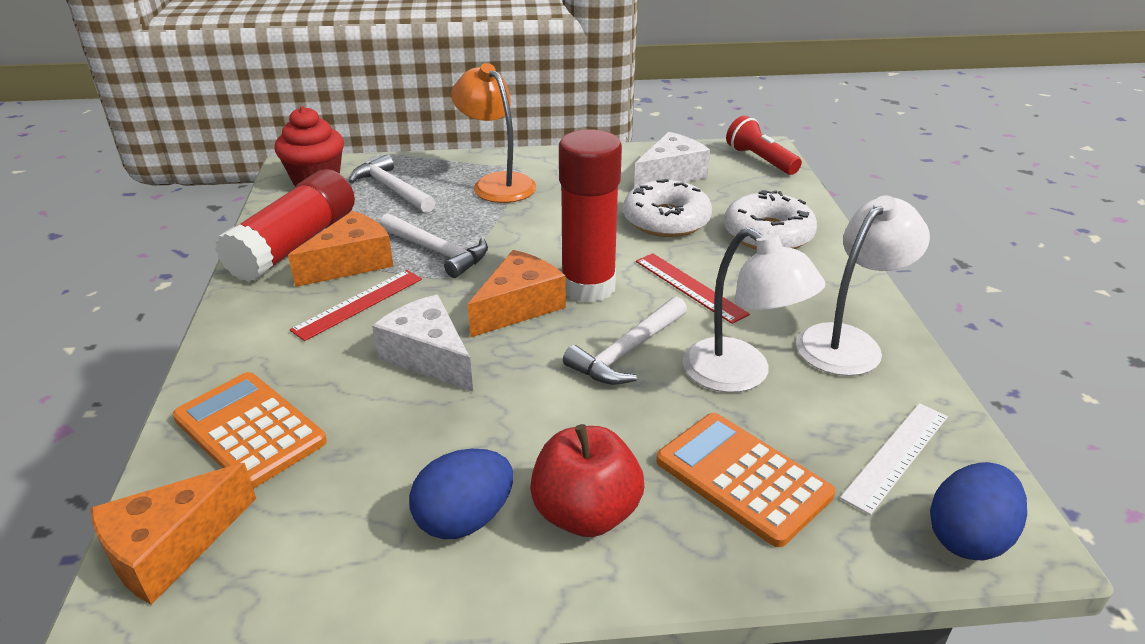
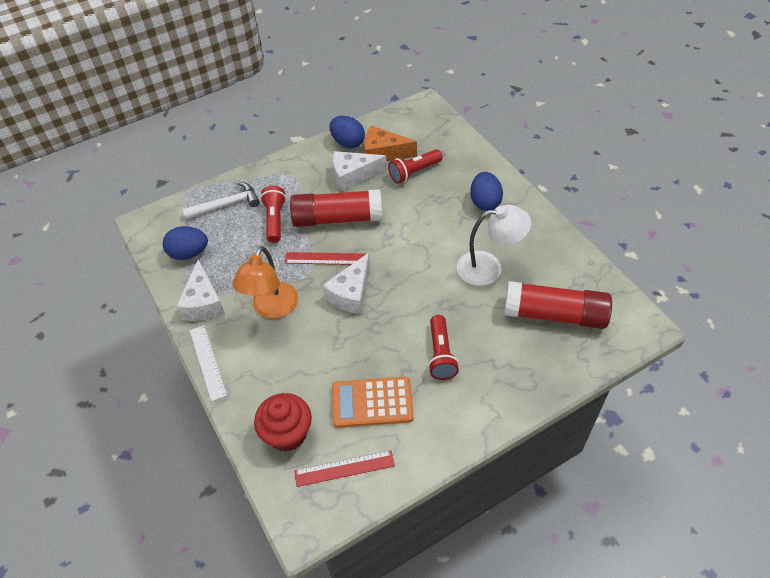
blue egg: [409,449,513,539] [930,462,1027,560] = 2 -> [163,226,208,260] [329,116,365,148] [470,172,503,211] = 3
orange calculator: [173,372,327,489] [656,413,835,547] = 2 -> [332,376,414,428] = 1
orange cheese: [90,463,256,605] [288,211,394,287] [467,250,566,338] = 3 -> [364,125,417,161] = 1
red apple: [530,424,644,537] = 1 -> none = 0
red flashlight: [726,115,802,175] = 1 -> [260,186,286,243] [388,149,443,184] [428,315,459,380] = 3
white cheese: [372,295,473,392] [634,132,710,188] = 2 -> [176,259,225,321] [322,253,370,314] [333,151,387,192] = 3
white donut: [623,179,712,237] [724,190,817,250] = 2 -> none = 0
white hammer: [349,155,435,213] [380,213,488,278] [563,296,687,385] = 3 -> [182,182,260,219] = 1
white lamp: [683,228,826,393] [796,195,930,376] = 2 -> [457,205,531,286] = 1

